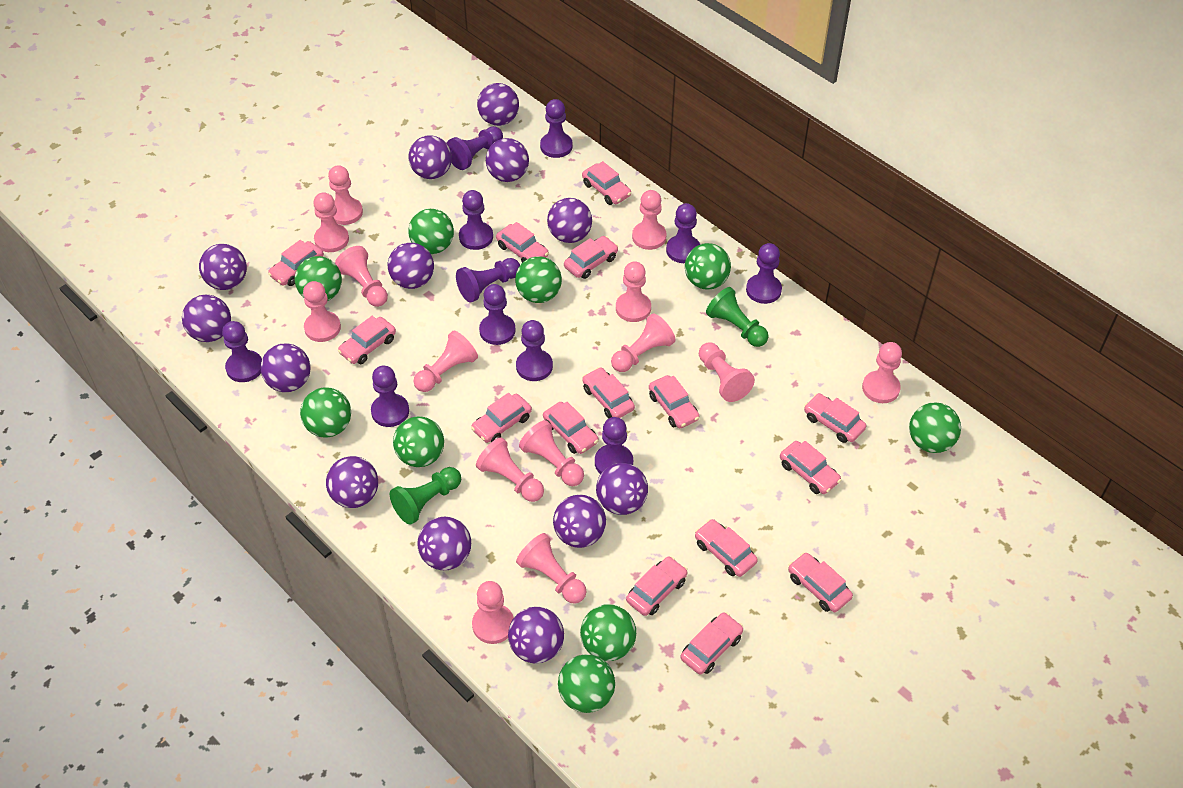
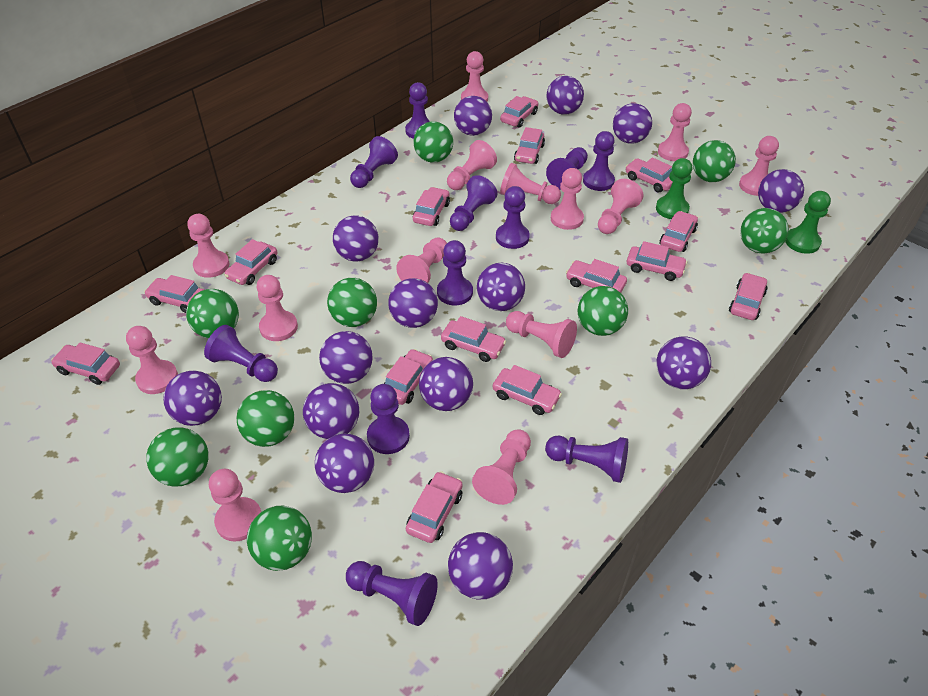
purple ball: [182,295,231,342] [199,244,247,290] [261,343,310,392] [326,456,378,508] [388,243,434,289] [408,135,452,179] [417,517,471,570] [477,83,519,126] [486,138,529,182] [508,607,564,663] [547,198,592,243] [553,495,606,548] [596,463,648,515] = 13 -> [163,371,222,426] [303,383,359,439] [315,434,374,493] [319,331,373,384] [333,215,379,261] [388,278,438,328] [419,357,473,411] [448,532,513,599] [454,96,492,136] [477,263,525,311] [547,76,584,115] [613,103,652,144] [657,337,711,389] [758,169,804,213] = 14

